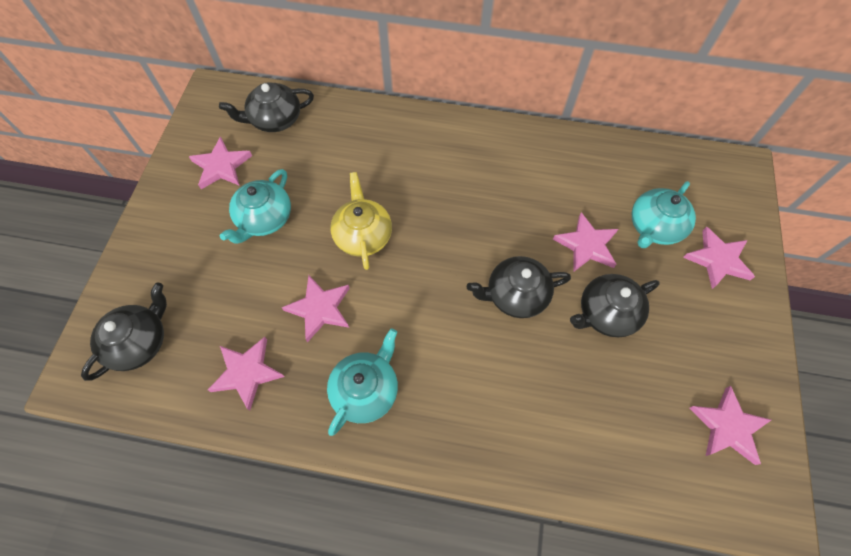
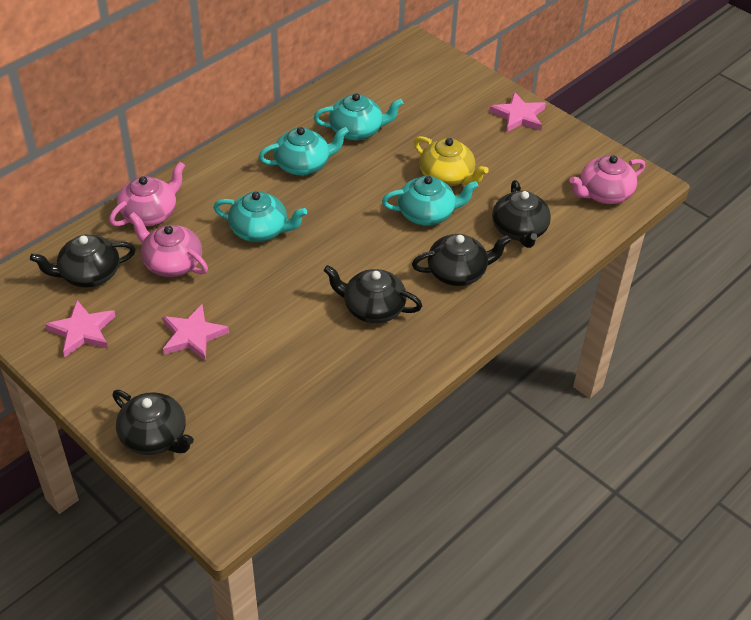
black teapot: [81,283,167,381] [219,82,314,132] [467,256,571,318] [570,274,660,337] = 4 -> [30,234,136,288] [112,390,194,455] [324,265,422,323] [412,234,511,286] [492,180,551,248] = 5
pink star: [189,136,252,189] [208,337,285,410] [282,275,350,342] [553,212,618,271] [683,227,755,289] [689,386,771,465] = 6 -> [45,300,116,357] [162,304,229,361] [489,92,546,133] = 3
pink teapot: none = 0 -> [109,162,185,226] [129,212,208,277] [569,155,645,204] = 3
turquoise teapot: [220,169,291,244] [327,329,398,436] [632,181,696,248] = 3 -> [213,191,307,242] [259,127,349,175] [314,93,403,141] [382,176,478,226] = 4

